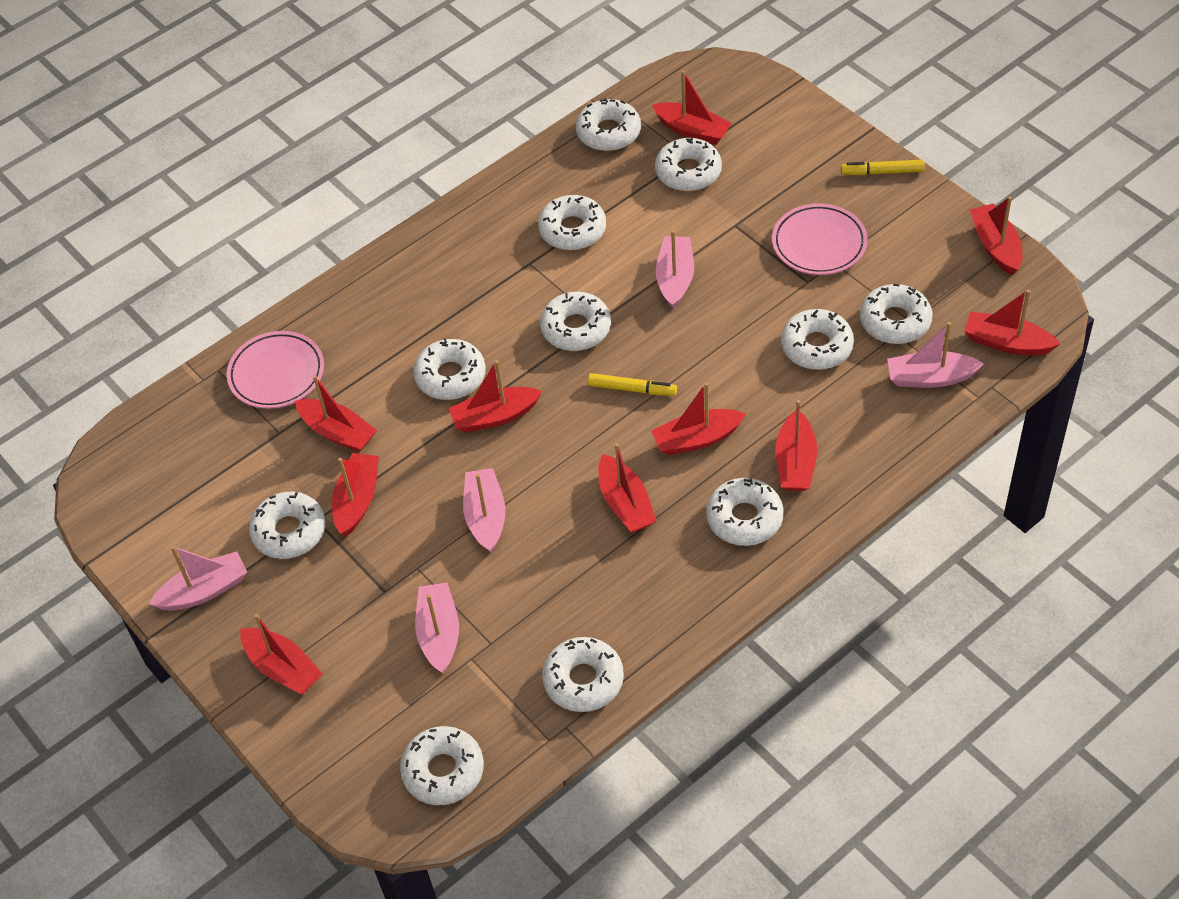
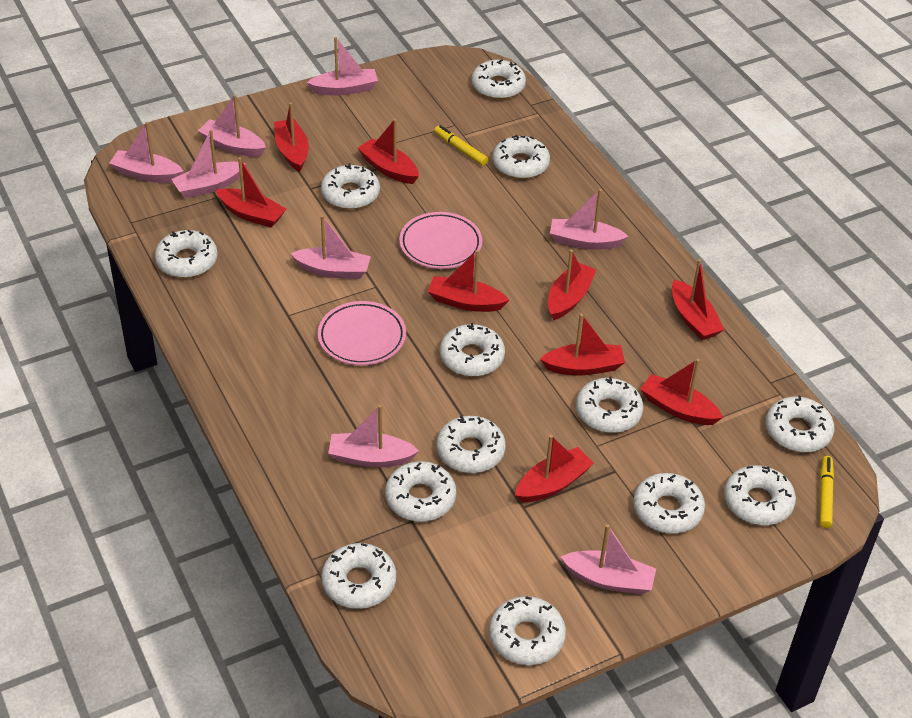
pink boat: [149,546,247,611] [415,583,459,673] [463,468,505,553] [656,230,694,309] [887,322,984,388] = 5 -> [109,122,184,183] [171,130,246,198] [198,95,266,157] [291,215,371,279] [307,37,378,96] [328,405,419,467] [550,189,628,250] [561,524,656,594] = 8
red boat: [240,614,323,695] [295,375,377,452] [332,453,379,536] [448,360,542,433] [598,443,657,533] [651,382,746,455] [652,70,732,145] [775,400,817,491] [964,289,1060,355] [970,196,1023,275] = 10 -> [216,157,286,228] [274,103,309,172] [358,119,419,184] [428,250,509,312] [515,435,594,502] [540,314,625,376] [548,250,597,320] [640,359,723,425] [672,259,725,340] = 9
white donut: [249,491,326,559] [400,726,484,805] [413,338,486,400] [538,195,606,250] [540,292,611,351] [542,637,624,712] [576,98,641,151] [655,136,722,191] [706,478,784,546] [781,309,854,370] [860,284,933,344] = 11 -> [155,230,218,278] [321,163,380,209] [321,543,396,609] [385,461,456,522] [437,416,506,473] [440,323,505,377] [472,60,526,99] [489,596,566,665] [493,135,550,179] [576,377,644,433] [633,473,705,533] [724,465,796,525] [766,396,834,452] = 13

